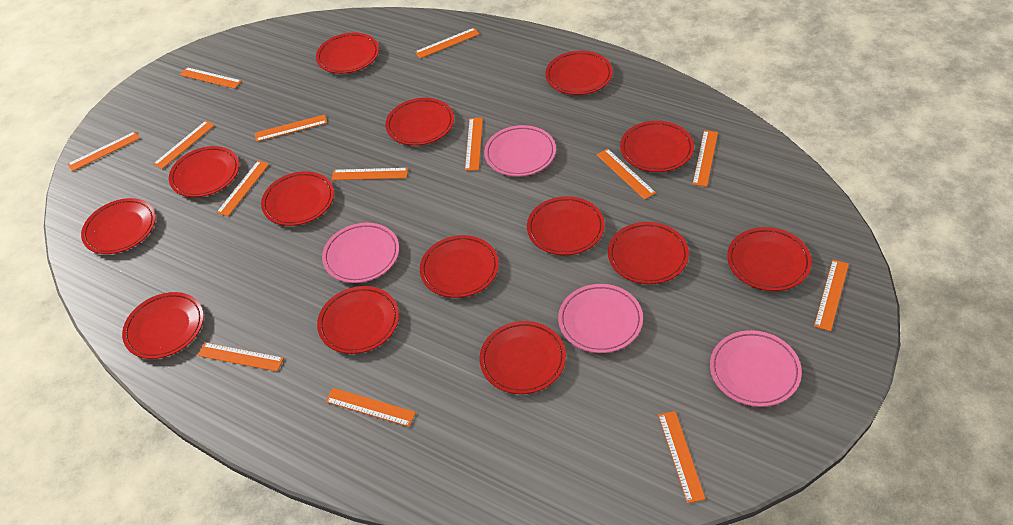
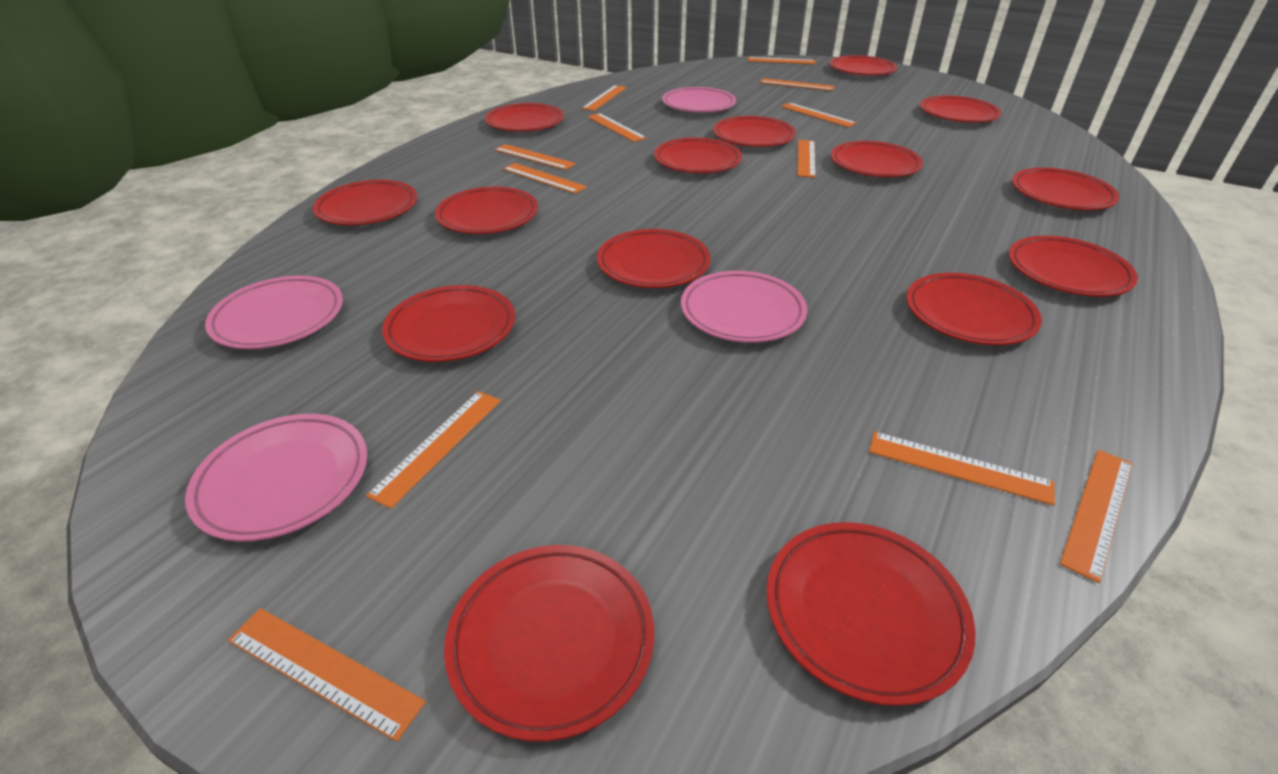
orange ruler: [68,131,140,171] [153,121,215,169] [180,67,242,89] [198,343,284,371] [216,161,269,216] [255,115,327,142] [325,388,416,427] [332,168,408,180] [415,28,480,58] [465,118,483,171] [596,149,656,200] [658,411,706,503] [693,130,718,187] [814,260,849,331] = 14 -> [228,608,426,742] [366,391,501,509] [494,144,576,170] [503,163,587,194] [582,85,627,111] [587,113,647,142] [748,57,816,64] [760,78,835,91] [781,103,857,127] [797,140,816,178] [869,432,1055,505] [1060,450,1133,583] = 12
red plate: [81,198,156,254] [122,292,204,359] [169,146,239,197] [261,171,334,226] [316,33,379,74] [317,286,399,354] [386,98,454,146] [420,235,499,298] [480,321,566,394] [527,196,605,255] [545,51,613,95] [608,222,689,284] [620,121,694,172] [727,227,812,291] = 14 -> [313,180,417,225] [382,285,515,362] [435,187,538,234] [444,545,654,742] [485,103,564,132] [597,229,710,288] [654,138,742,173] [713,116,796,147] [766,522,975,706] [830,55,897,76] [831,141,923,177] [907,273,1042,345] [920,95,1001,123] [1009,236,1138,297] [1012,168,1119,210] = 15

